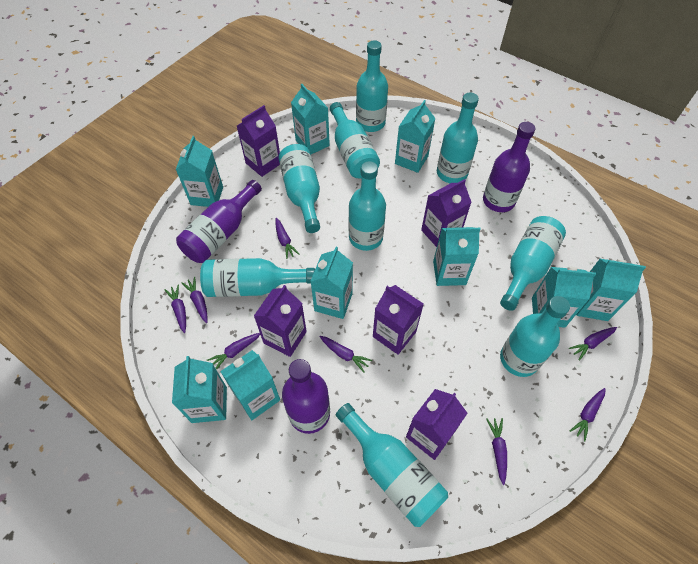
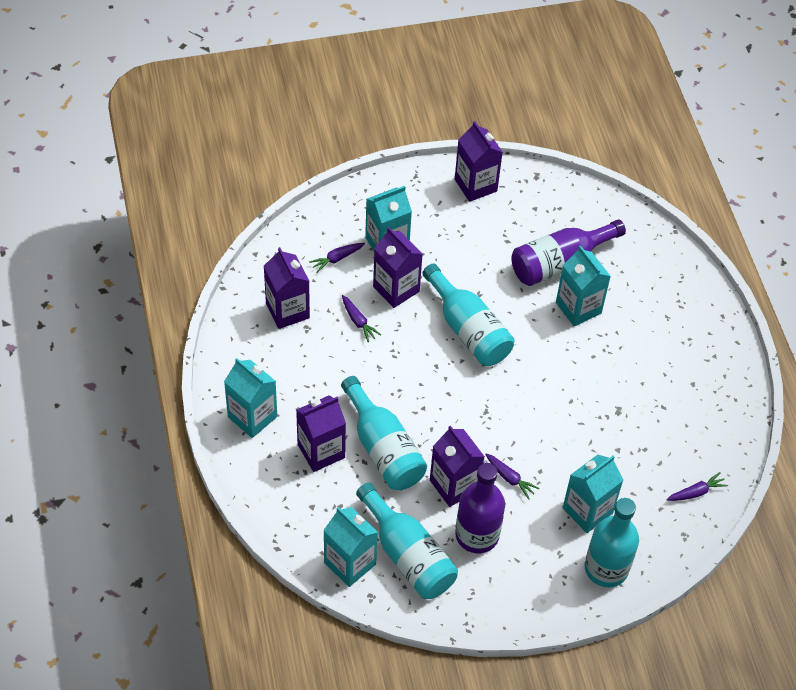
purple bottle: [176,180,262,263] [282,359,330,434] [483,122,535,212] = 3 -> [455,463,505,553] [511,219,626,286] = 2
purple carrot: [164,284,186,333] [182,277,208,323] [206,333,260,370] [275,218,299,259] [320,336,372,372] [486,418,507,485] [569,327,617,360] [570,388,606,441] = 8 -> [309,243,365,273] [342,295,381,342] [485,453,540,500] [666,472,728,501] = 4
turquoise bottle: [200,258,315,297] [279,144,320,233] [330,102,380,179] [336,403,448,527] [349,161,386,251] [356,40,388,132] [437,92,479,183] [500,216,566,311] [500,296,570,377] = 9 -> [341,376,427,490] [356,482,458,599] [422,263,515,366] [585,498,639,587] = 4
turquoise carton: [172,356,227,423] [175,136,223,207] [220,350,280,420] [291,84,330,154] [310,247,353,319] [395,100,436,173] [433,227,481,286] [532,267,596,328] [576,258,646,321] = 9 -> [224,358,277,438] [323,507,378,587] [365,186,412,251] [556,245,611,326] [563,455,623,533] = 5

